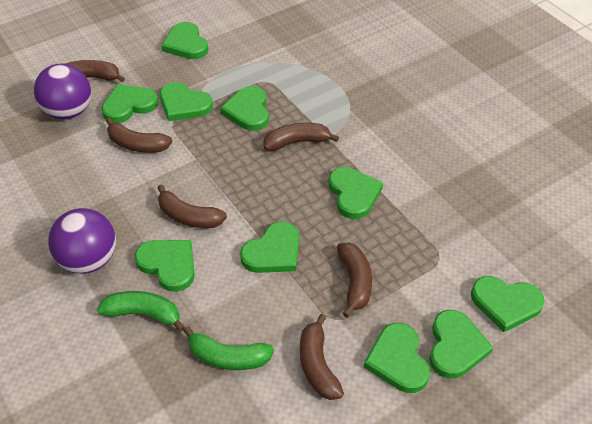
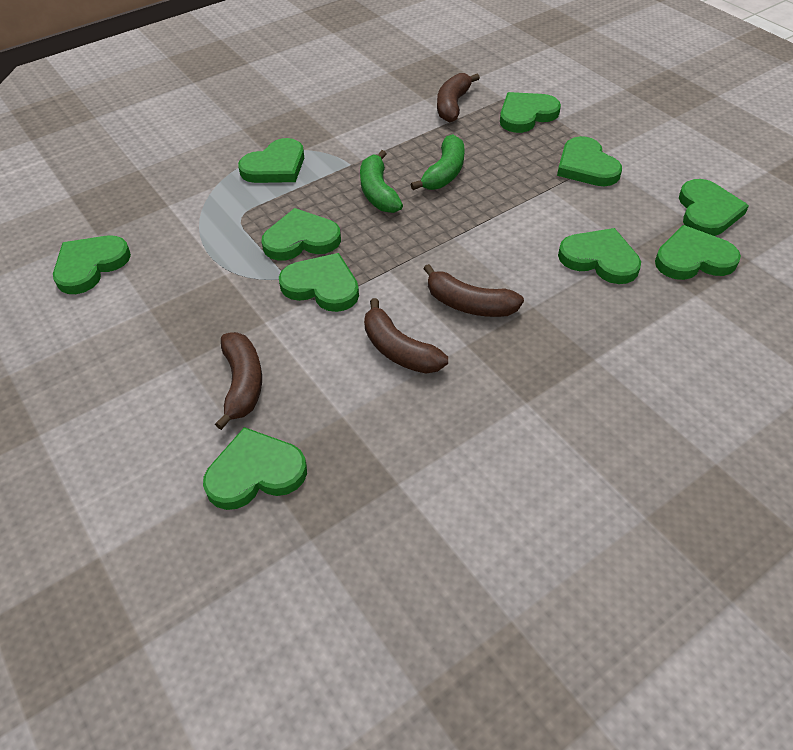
brown banana: [65,60,125,82] [106,118,172,153] [157,184,227,228] [264,123,339,151] [300,314,344,400] [337,243,372,318] = 6 -> [215,332,262,430] [364,298,448,374] [423,264,524,317] [437,73,480,122] = 4
purple ball: [34,64,91,119] [48,208,116,274] = 2 -> none = 0

